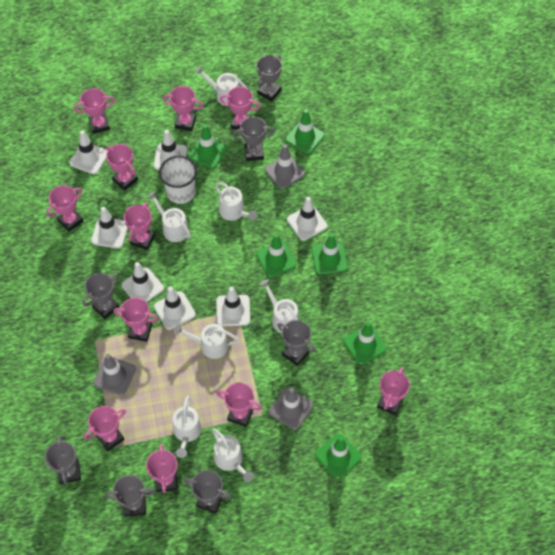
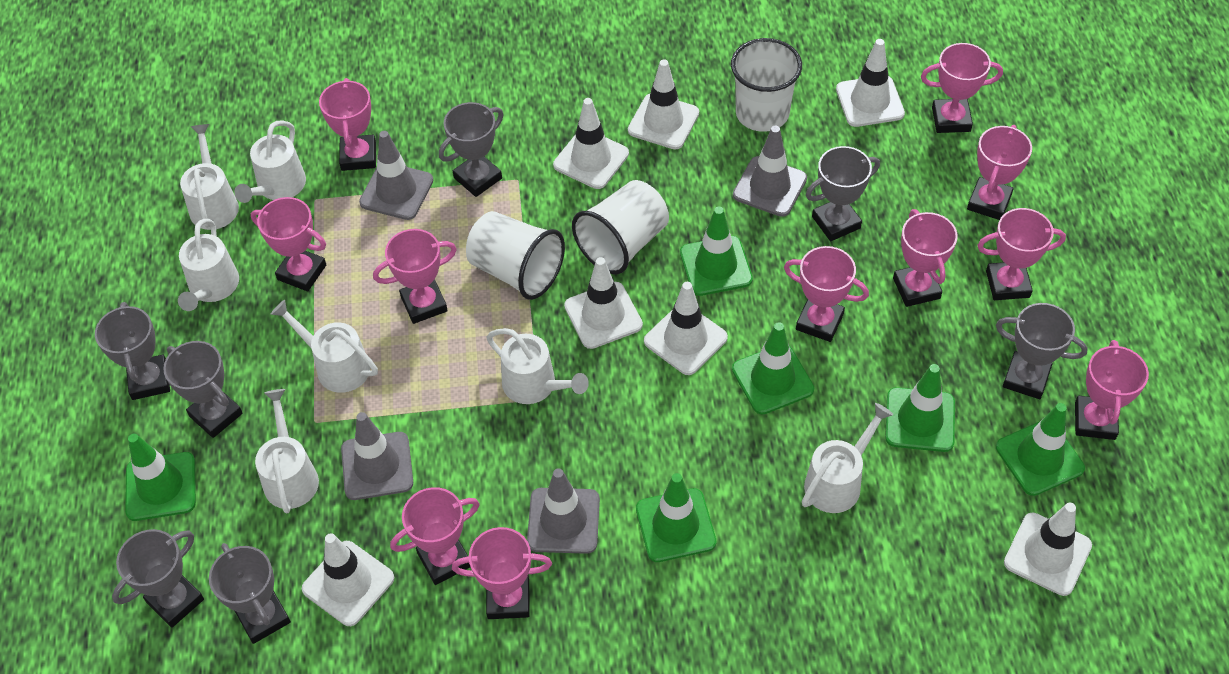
grey traffic cone: [93,354,136,396] [265,144,305,189] [269,387,313,430] = 3 -> [341,412,413,500] [359,131,433,220] [527,468,600,554] [733,126,807,217] = 4
white cup: [159,156,197,204] = 1 -> [466,211,565,300] [572,180,669,274] [731,38,802,132] = 3

